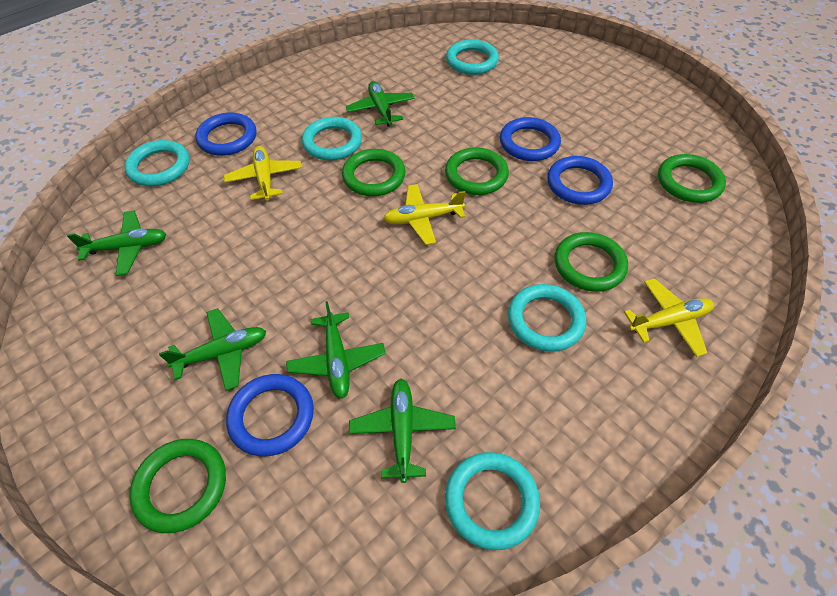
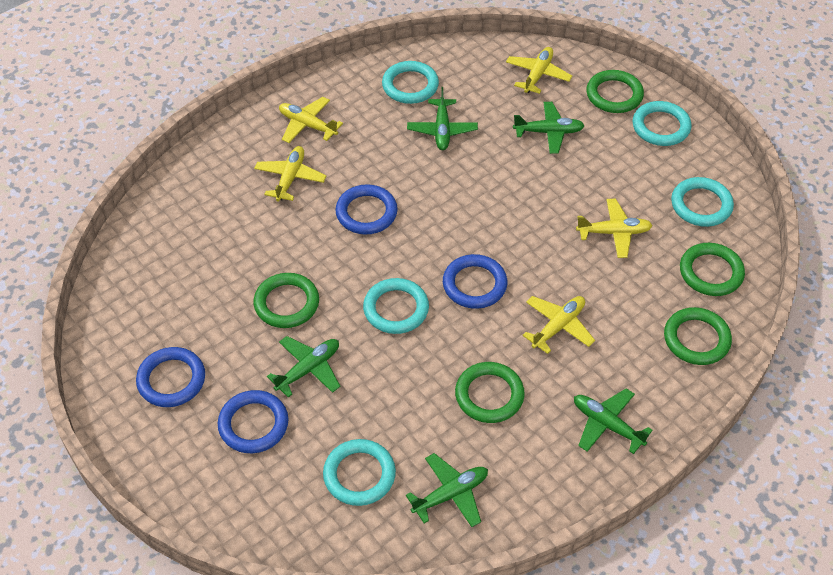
yellow plane: [224,146,302,201] [383,184,466,245] [624,278,714,357] = 3 -> [254,146,326,201] [279,97,343,143] [506,47,572,94] [522,296,595,354] [576,199,653,258] = 5

